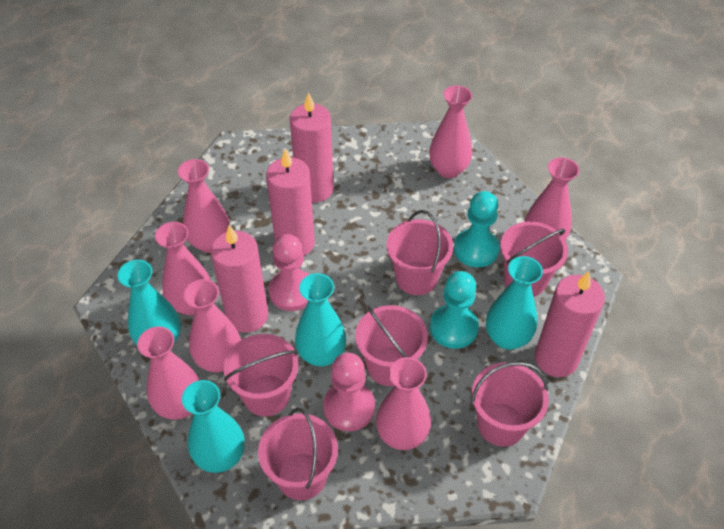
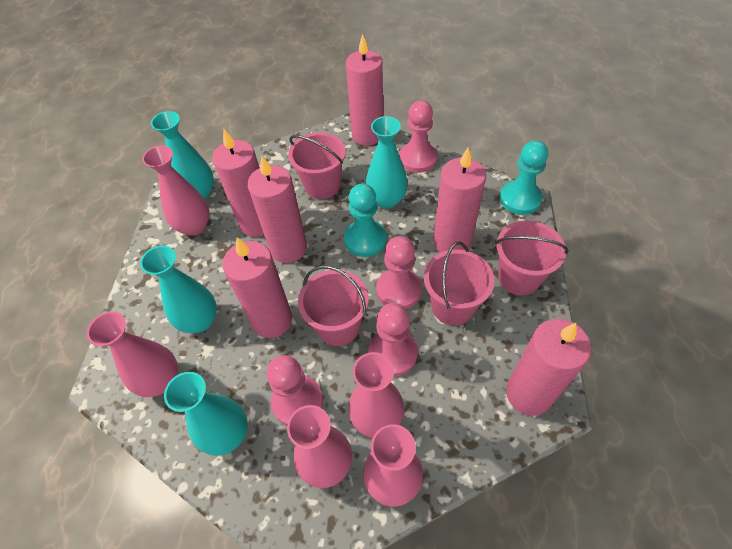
pink bucket: [224,334,298,417] [258,408,338,500] [355,305,428,386] [386,210,453,295] [471,362,549,447] [500,221,568,297] = 6 -> [288,132,346,199] [298,265,369,346] [424,241,494,326] [495,220,569,295] = 4
pink candle: [210,225,268,333] [266,148,315,256] [290,92,334,203] [535,271,605,377] = 4 -> [212,129,264,237] [222,237,292,338] [247,156,307,263] [346,34,383,146] [433,147,486,253] [506,319,591,416] = 6
pink pawn: [269,234,310,311] [323,353,375,431] = 2 -> [267,355,323,425] [369,303,418,376] [376,236,422,309] [399,100,437,173] = 4
pink vase: [137,327,200,420] [155,222,211,315] [178,159,230,253] [184,279,241,372] [376,357,431,450] [429,85,472,178] [525,157,579,241] = 7 -> [87,312,178,397] [142,145,209,236] [287,405,352,488] [348,352,404,438] [363,424,423,507] = 5

